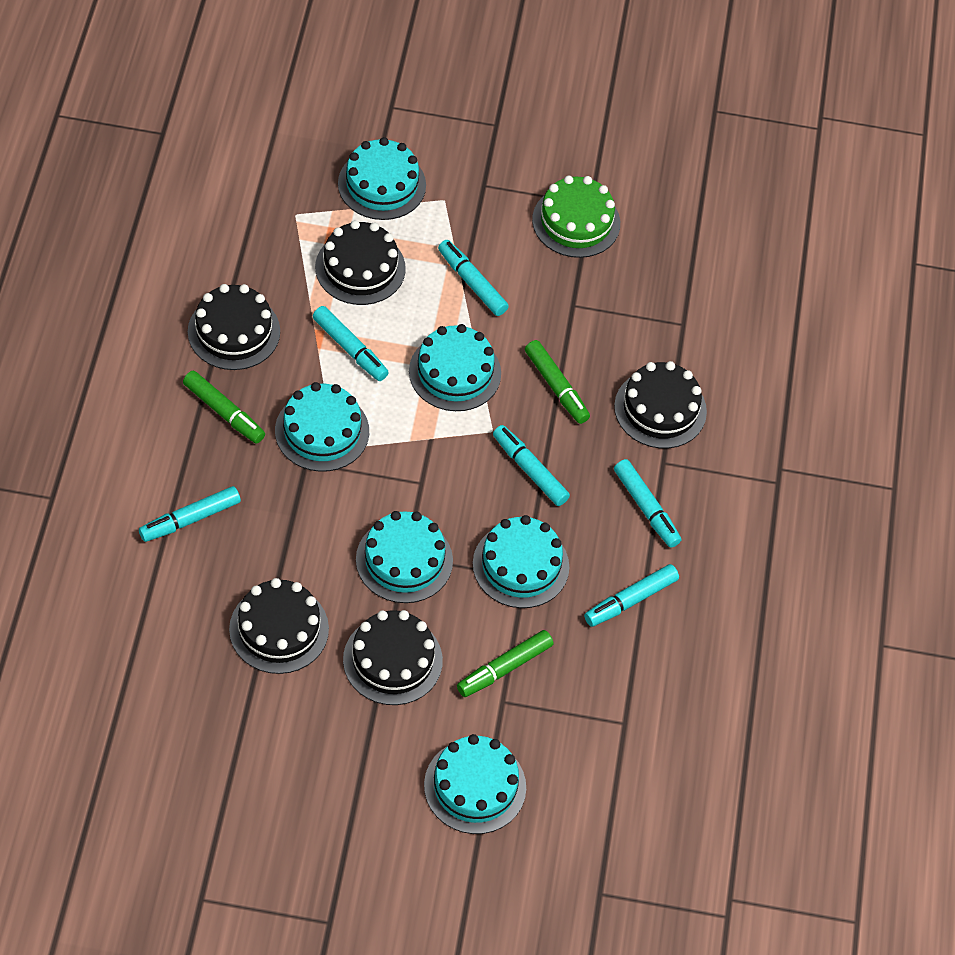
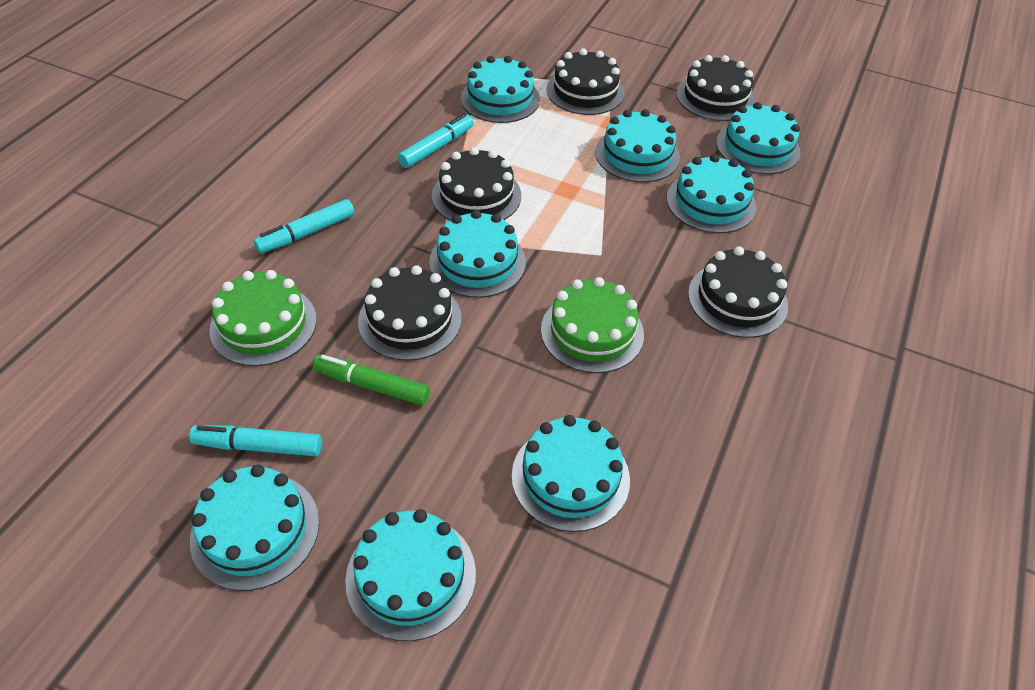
green cake: [532,175,620,258] = 1 -> [209,270,317,366] [541,277,644,373] = 2
green marker: [183,371,265,444] [457,630,553,697] [525,340,590,424] = 3 -> [313,354,430,406] = 1
turquoise cake: [275,382,369,472] [338,137,426,220] [356,511,453,603] [409,324,501,411] [424,734,526,834] [473,515,569,608] = 6 -> [190,464,319,591] [345,509,476,641] [429,210,526,298] [461,56,540,123] [512,415,630,532] [595,109,680,182] [667,154,756,233] [716,102,801,174] = 8
turquoise marker: [139,486,241,542] [313,306,389,381] [438,240,509,316] [493,425,570,506] [584,564,679,627] [614,459,681,548] = 6 -> [189,425,322,456] [254,199,355,253] [398,114,474,168] = 3

